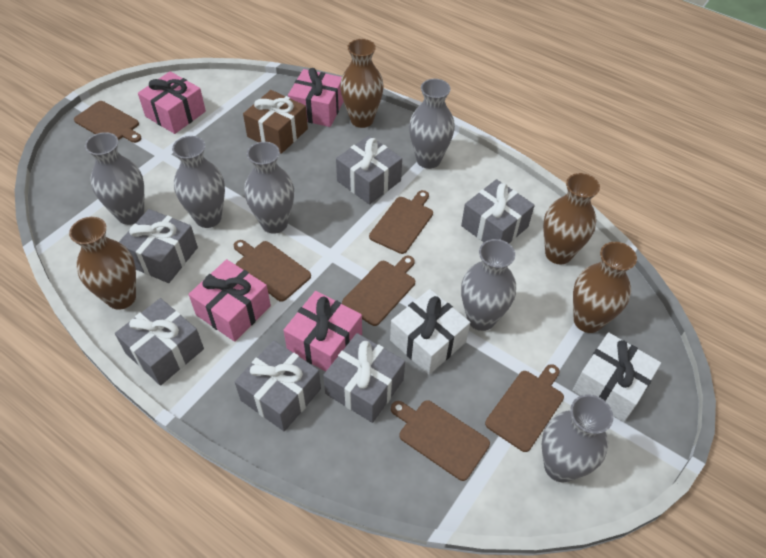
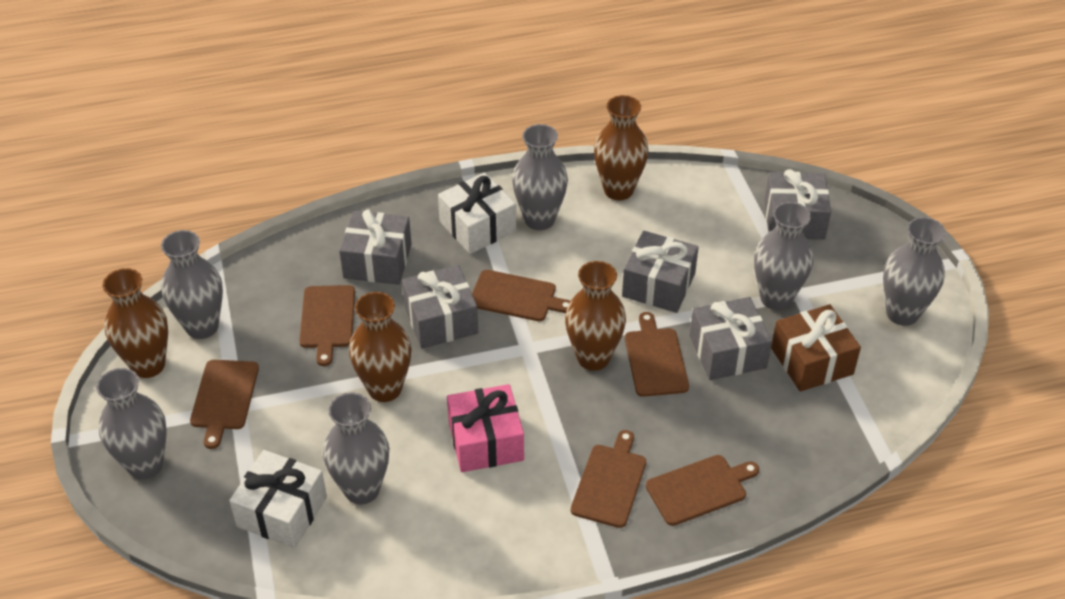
grey gift: [115,298,204,386] [119,209,198,283] [235,340,321,431] [323,333,405,423] [336,136,402,205] [461,179,535,243] = 6 -> [339,209,412,285] [402,265,478,349] [622,231,699,313] [690,297,772,380] [764,169,831,240] = 5
pink gift: [138,71,206,134] [188,259,271,342] [283,291,362,372] [288,68,344,127] = 4 -> [447,384,524,472] = 1

